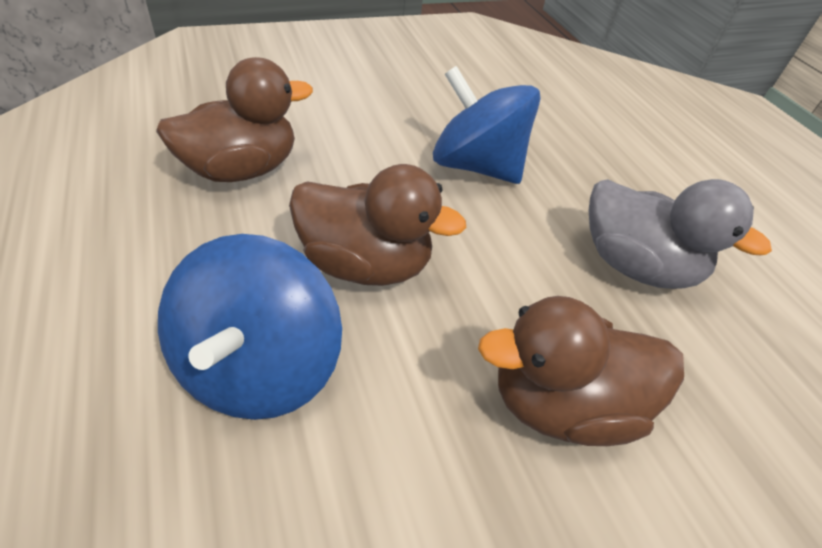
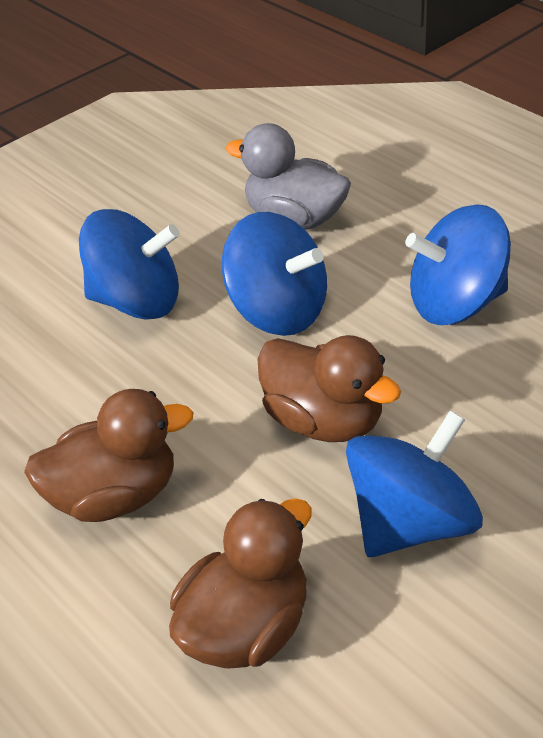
blue spinning top: [158,234,342,420] [433,66,541,184] = 2 -> [79,209,180,320] [222,212,327,336] [346,410,483,557] [405,204,511,325] = 4

